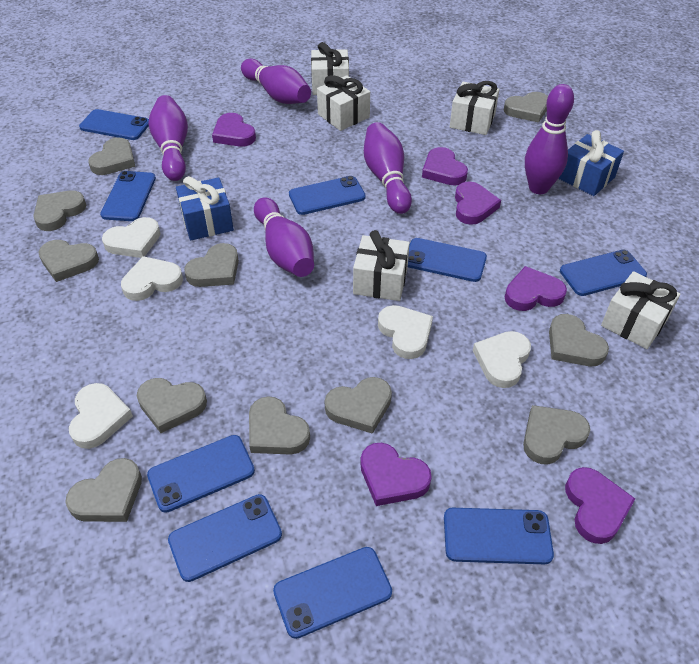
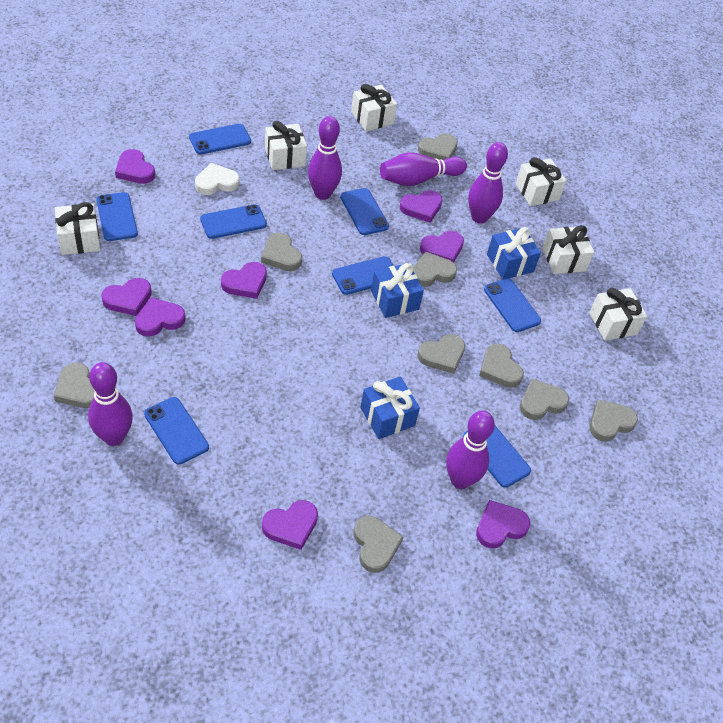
blue gift: [176,176,234,240] [558,130,624,196] = 2 -> [360,377,420,439] [371,263,424,318] [487,227,541,279] = 3
blue phone: [79,109,149,140] [100,171,156,221] [147,435,255,513] [168,494,282,582] [273,547,392,639] [289,176,366,215] [408,238,487,282] [444,508,554,564] [560,250,647,296] = 9 -> [96,192,138,241] [144,397,209,465] [189,124,251,154] [200,204,267,239] [332,256,394,295] [340,188,389,235] [463,426,531,488] [484,278,541,332] = 8
grey heart: [33,190,86,231] [38,240,99,282] [65,458,142,522] [88,137,135,175] [137,378,207,433] [184,243,239,287] [249,396,310,455] [324,377,392,434] [504,92,548,123] [523,405,590,465] [549,314,609,366] = 11 -> [54,363,95,408] [261,232,302,271] [354,516,403,573] [413,251,457,287] [417,334,465,374] [418,133,458,160] [479,343,524,388] [520,379,569,420] [589,399,638,442] = 9
purple heart: [212,113,256,147] [360,443,432,506] [422,147,468,185] [455,182,501,225] [505,266,567,311] [565,467,635,544] = 6 -> [101,278,152,316] [115,149,155,184] [135,297,186,337] [221,262,267,299] [262,500,318,550] [400,190,443,223] [420,231,464,262] [476,500,530,549] = 8
white gift: [311,42,349,95] [317,75,370,131] [353,230,410,301] [450,81,500,135] [601,271,680,349] = 5 -> [55,202,100,255] [265,121,307,170] [351,84,397,132] [515,157,567,206] [542,225,594,274] [589,288,647,341] = 6
white heart: [69,383,133,449] [102,217,161,258] [121,256,183,301] [378,305,433,359] [473,331,531,388] = 5 -> [195,163,240,195] = 1

